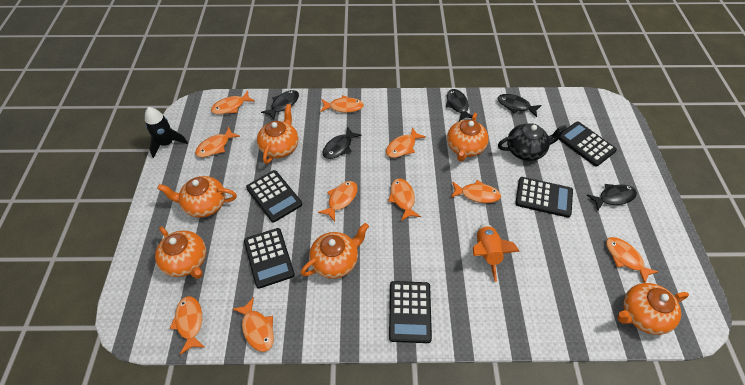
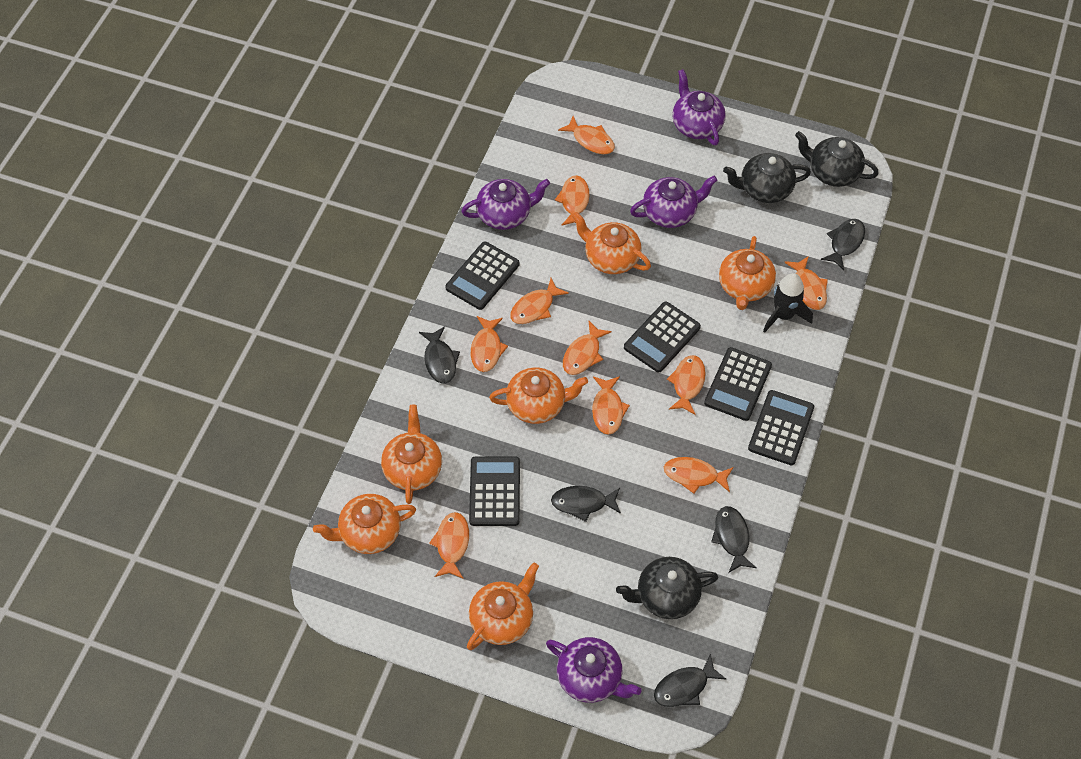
black teapot: [498,123,567,161] = 1 -> [616,557,718,619] [723,153,811,203] [795,131,879,187] = 3
orange rocket: [473,224,519,282] = 1 -> none = 0
purple teapot: none = 0 -> [461,179,550,230] [546,637,642,703] [630,176,717,228] [672,69,726,145] = 4

